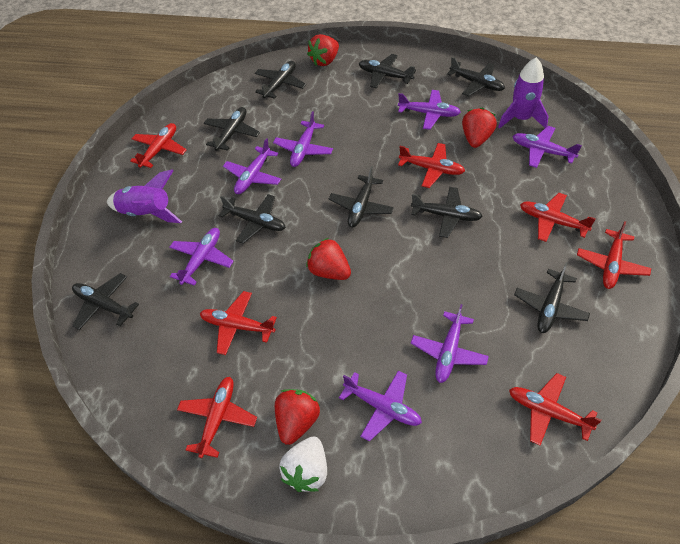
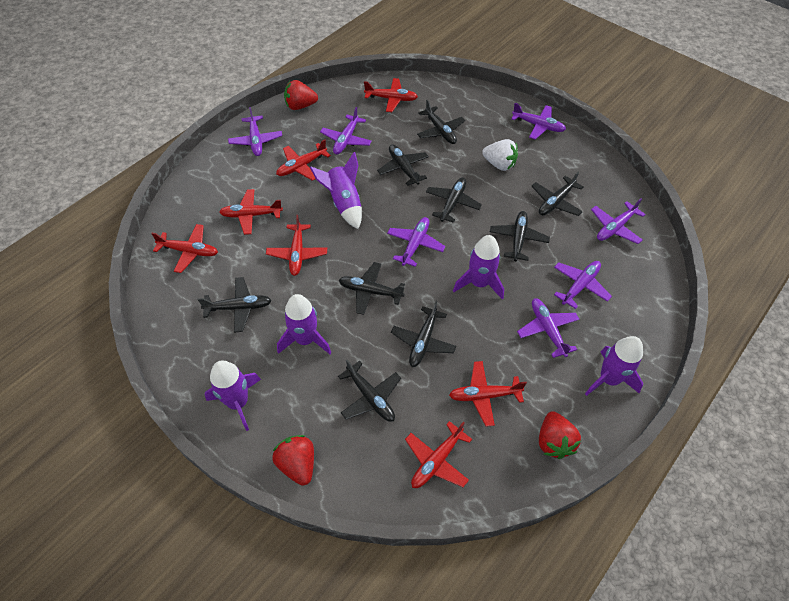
purple rocket: [107,170,182,223] [498,57,548,129] = 2 -> [205,360,261,431] [277,294,331,354] [310,152,362,229] [453,235,504,299] [585,336,644,396] = 5
red strawberry: [275,389,320,445] [306,238,351,280] [307,34,339,66] [462,108,497,148] = 4 -> [272,435,314,486] [284,80,318,110] [539,411,581,459] = 3

